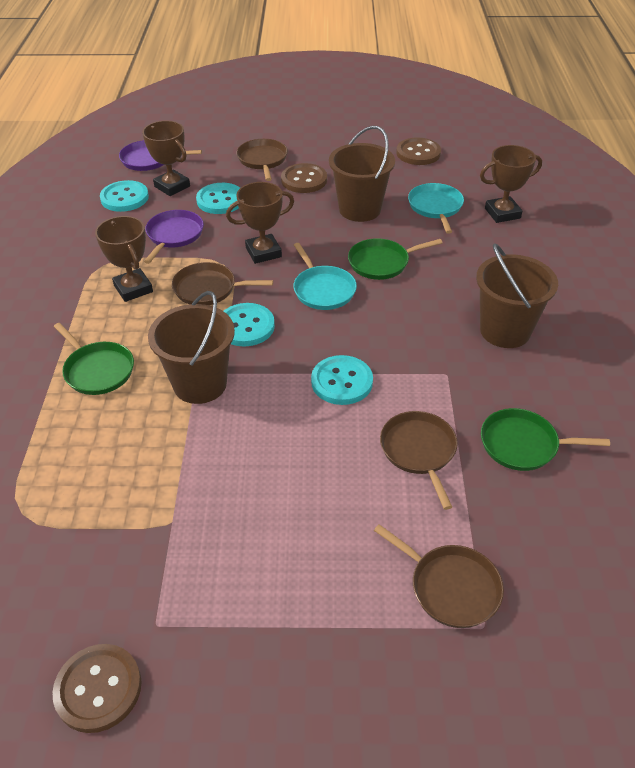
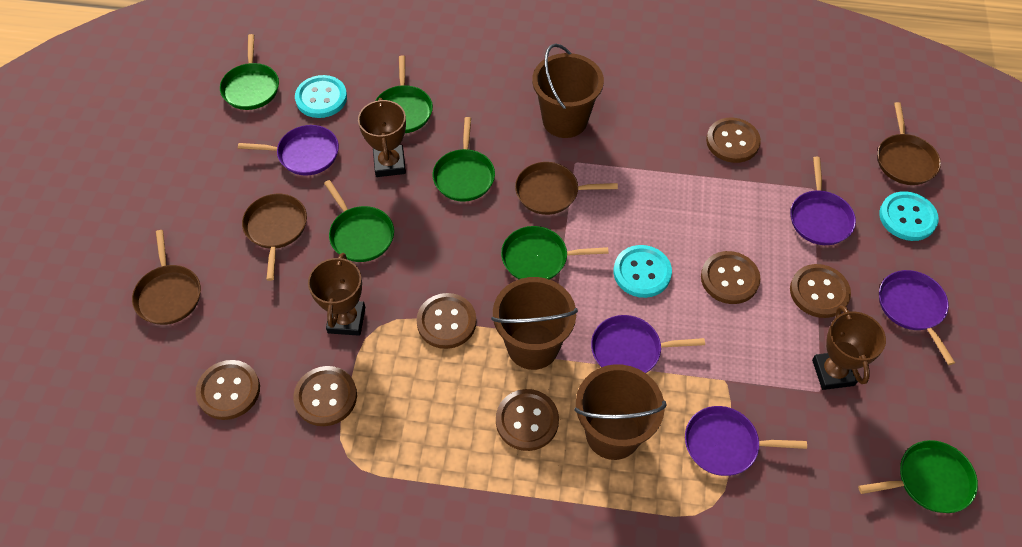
brown button: [52,644,142,733] [281,163,327,193] [396,137,441,165] = 3 -> [195,360,260,420] [293,366,357,426] [416,293,476,349] [496,389,559,451] [701,251,761,304] [706,118,761,163] [790,264,851,318] = 7
brown trophy: [95,216,153,302] [142,121,190,196] [226,182,294,264] [480,145,542,223] = 4 -> [308,253,365,336] [358,98,406,177] [812,305,886,390] = 3
green pan: [54,323,134,395] [348,238,442,280] [481,408,610,471] = 3 -> [220,34,279,110] [324,180,394,262] [375,55,433,133] [433,117,495,202] [501,226,609,280] [858,440,978,513] = 6
purple pan: [119,140,202,171] [144,210,204,264] = 2 -> [238,125,339,176] [591,315,705,373] [685,406,807,476] [791,157,856,245] [879,270,955,365] = 5
turquoise button: [100,180,149,212] [196,183,240,214] [224,303,275,347] [311,355,373,405] = 4 -> [295,75,347,118] [614,245,672,298] [879,191,939,241] = 3
turquoise pan: [293,243,357,310] [408,183,464,234] = 2 -> none = 0

